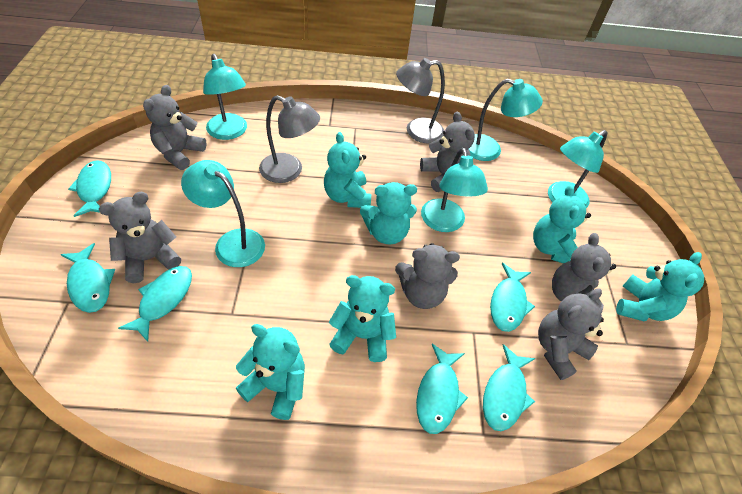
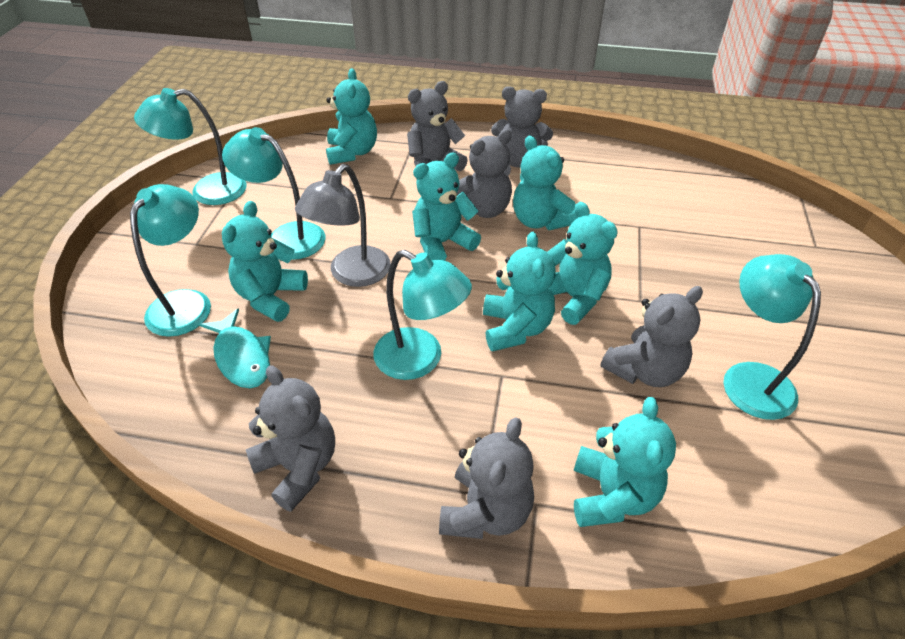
grey lamp: [259,95,320,183] [396,58,445,143] = 2 -> [295,164,391,287] = 1
turquoise fish: [60,243,115,313] [68,160,111,217] [118,266,192,342] [416,344,468,434] [483,344,535,431] [490,263,535,332] = 6 -> [199,308,271,388] = 1
turquoise teddy bear: [236,324,305,420] [324,132,371,208] [329,275,396,362] [360,182,417,245] [533,185,591,263] [616,252,704,321] = 6 -> [222,201,308,322] [326,68,377,165] [412,152,481,261] [483,232,556,352] [513,136,578,230] [547,202,618,325] [574,397,676,527] = 7

